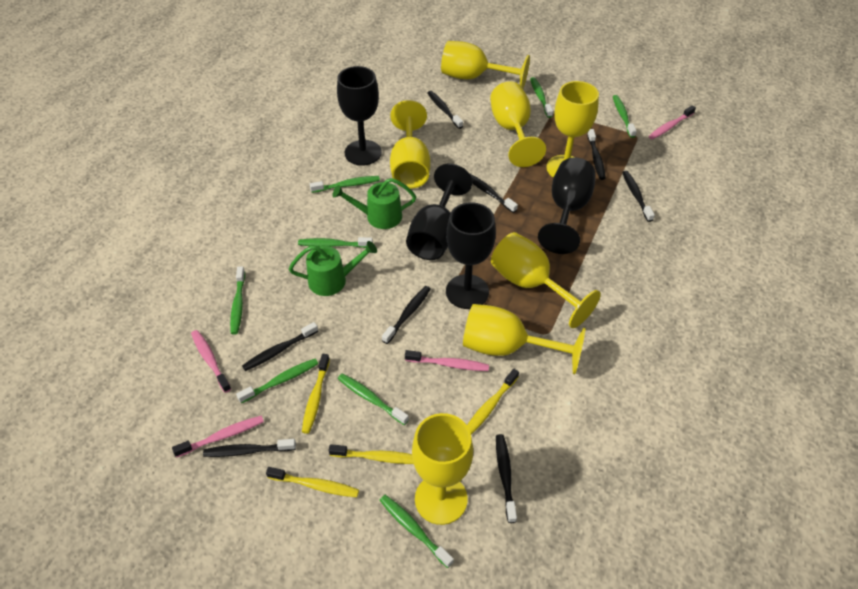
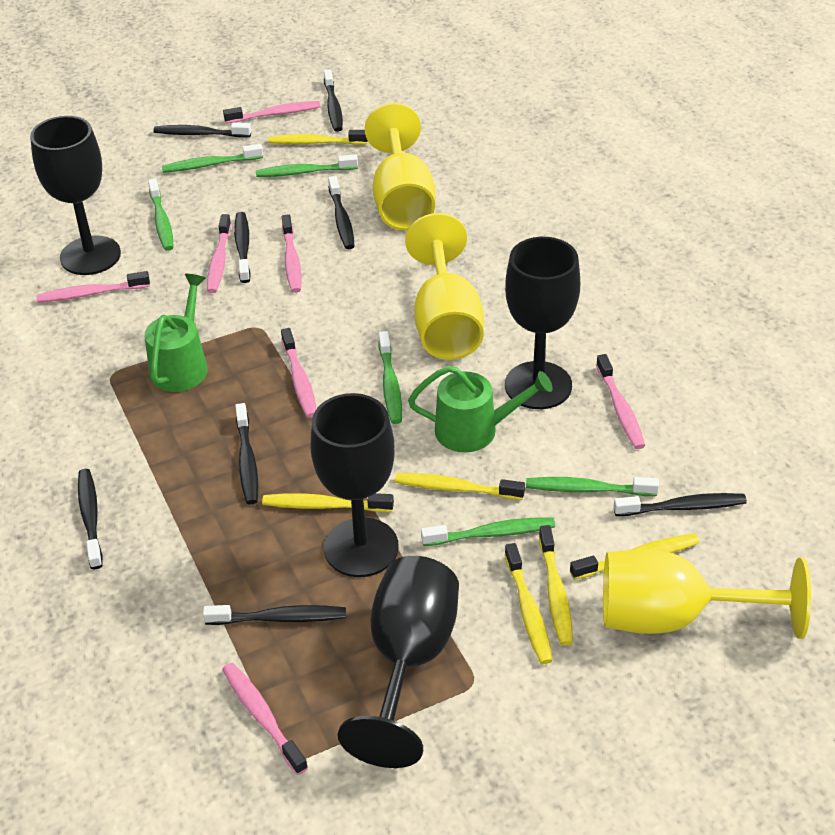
green toothbrush: [230,266,245,334] [236,359,318,403] [298,237,373,248] [310,176,380,193] [338,374,409,425] [380,495,454,568] [530,77,553,118] [613,95,637,138] = 8 -> [148,179,174,251] [162,144,263,173] [256,154,358,177] [379,331,402,424] [421,517,555,546] [526,477,659,496] = 6
pink toothbrush: [172,416,264,458] [191,330,231,393] [405,350,489,371] [649,105,696,139] = 4 -> [36,271,150,303] [207,214,231,293] [222,663,308,775] [223,101,321,124] [281,328,316,418] [282,214,302,293] [596,354,645,449] = 7
yellow goblet: [390,100,430,189] [412,413,473,525] [441,41,530,88] [463,304,586,374] [490,81,546,167] [491,232,601,328] [546,81,599,178] = 7 -> [365,103,435,230] [405,213,484,360] [603,549,811,639] = 3
yellow toothbrush: [266,467,359,497] [302,354,330,434] [329,444,414,464] [467,369,519,434] = 4 -> [262,493,394,512] [268,130,368,145] [395,473,525,500] [504,543,553,664] [539,525,573,646] [570,533,700,580] = 6

